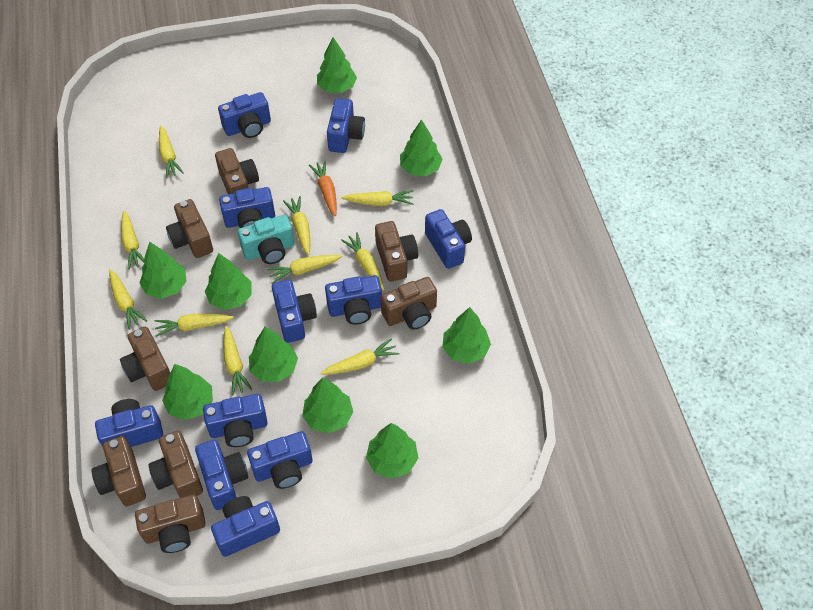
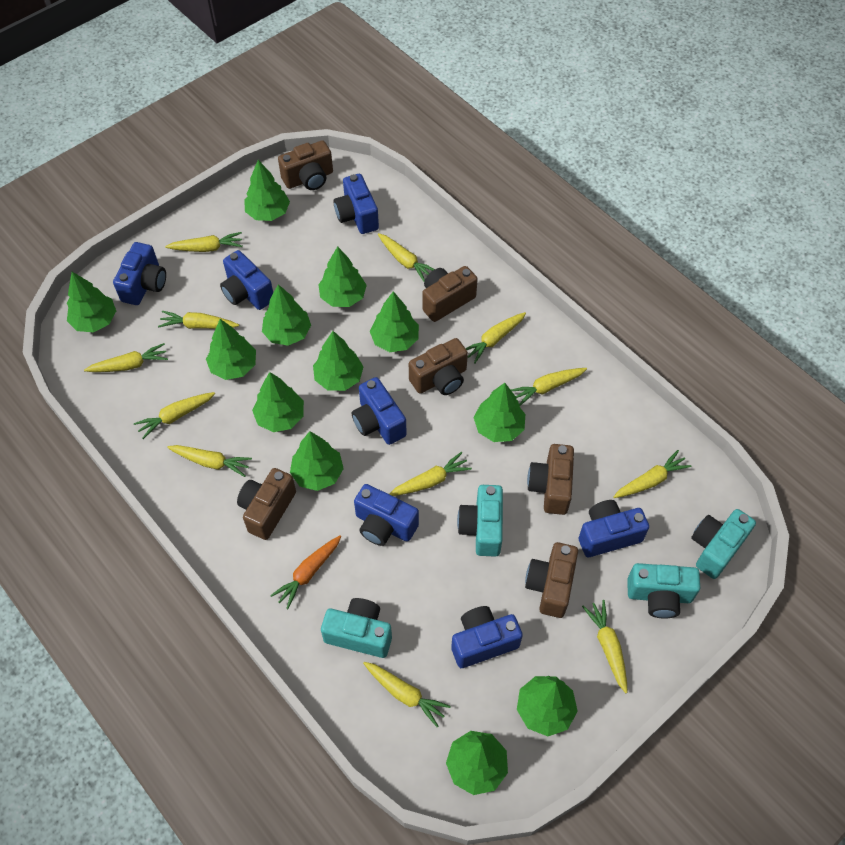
blue camera: [95,399,163,447] [195,439,248,510] [203,394,268,447] [211,496,280,557] [218,92,271,138] [219,187,275,228] [247,431,313,489] [272,280,317,343] [325,275,382,325] [327,98,365,153] [425,209,472,269] = 11 -> [113,242,166,305] [220,250,273,310] [333,174,379,234] [352,377,407,445] [354,484,419,546] [451,606,523,668] [579,500,649,558] = 7
brown camera: [91,436,146,506] [120,327,170,391] [135,495,206,553] [149,431,203,498] [166,199,213,258] [215,148,259,194] [375,221,418,282] [381,277,437,330] = 8 -> [237,468,296,540] [278,140,333,190] [409,338,468,395] [422,266,478,322] [525,542,578,618] [527,444,574,515] = 6
green tree: [139,241,187,299] [162,364,213,420] [205,253,252,310] [249,327,298,382] [302,377,353,433] [317,37,357,93] [366,423,418,479] [400,119,443,176] [442,307,491,364] = 9 -> [67,272,116,332] [206,319,256,380] [244,160,290,221] [252,372,304,432] [262,284,311,346] [290,431,344,491] [313,331,364,391] [318,246,367,307] [370,291,419,352] [446,731,508,795] [473,383,525,442] [517,676,578,736] = 12
turquoise camera: [238,215,295,264] = 1 -> [321,598,392,658] [457,485,503,557] [627,563,700,619] [691,509,756,579] = 4
yellow carrot: [109,269,147,330] [121,210,144,270] [154,314,234,337] [159,126,184,178] [223,326,252,396] [267,255,342,284] [283,196,310,255] [321,338,399,375] [341,190,413,206] [341,232,384,291] = 10 -> [84,343,168,372] [134,392,215,439] [158,311,239,329] [165,232,243,252] [167,445,252,477] [363,662,451,727] [378,233,435,281] [389,452,472,496] [466,312,526,364] [511,368,587,406] [582,600,628,693] [613,450,691,498] = 12

